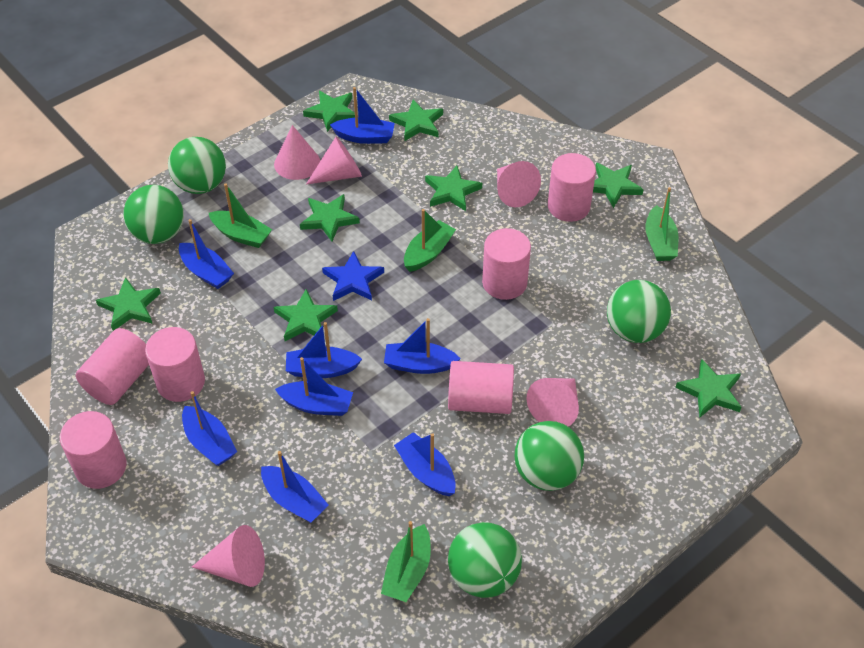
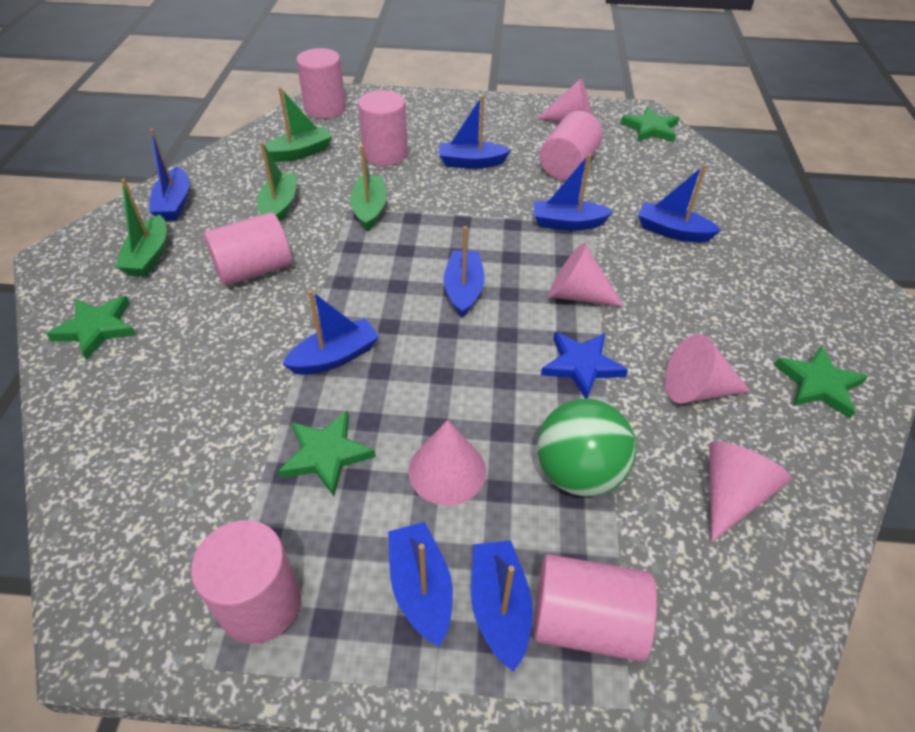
green ball: [123,185,184,244] [168,137,226,194] [448,522,522,598] [514,421,584,491] [607,280,671,343] = 5 -> [537,398,637,497] = 1
green star: [96,277,161,331] [274,289,338,341] [300,194,360,242] [303,91,355,132] [389,99,443,141] [425,166,482,211] [593,163,644,208] [675,359,742,418] = 8 -> [47,296,136,360] [278,410,376,496] [621,106,680,142] [774,346,868,418] = 4

